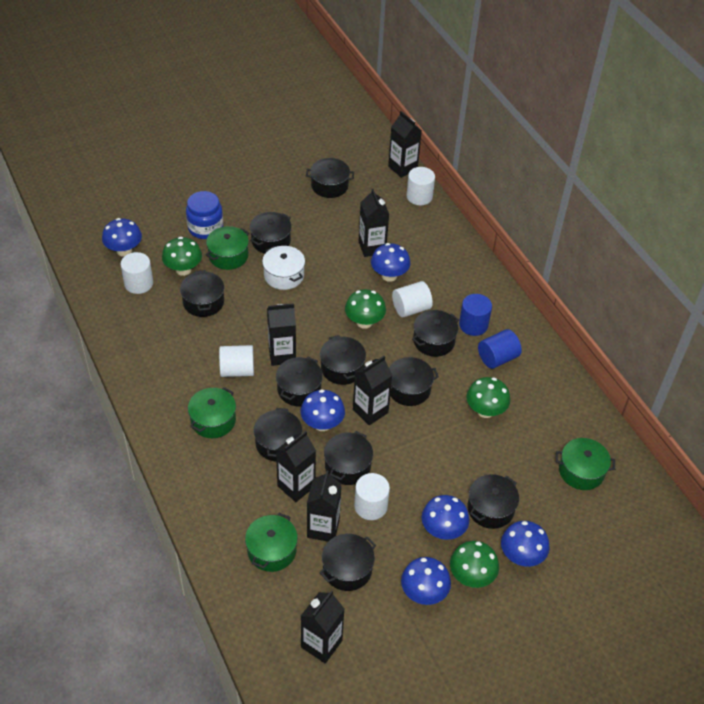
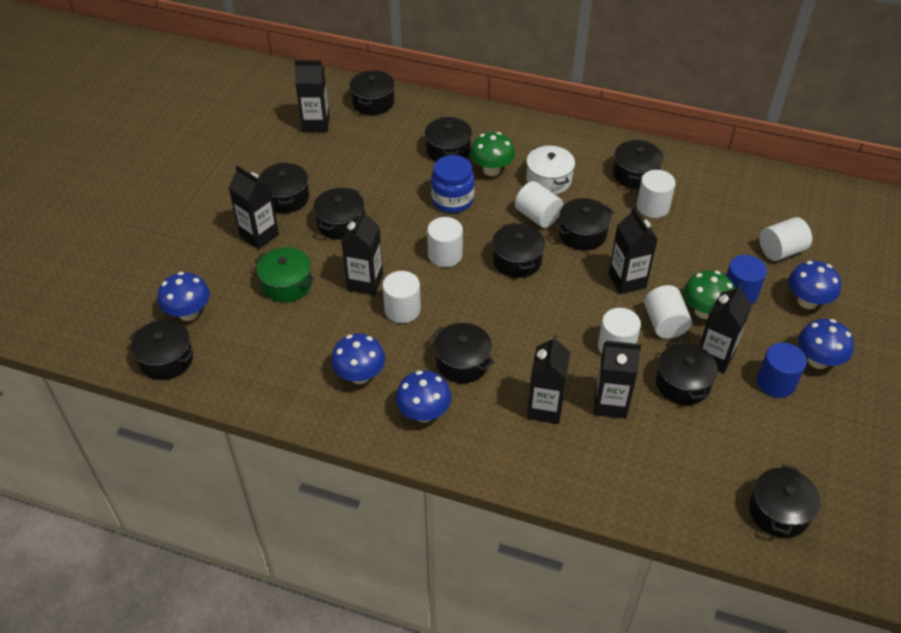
blue mushroom: [102,218,142,257] [301,389,345,431] [371,243,410,282] [401,557,451,605] [422,495,469,540] [501,521,550,567] = 6 -> [158,272,210,321] [331,333,385,384] [396,370,451,422] [788,261,841,309] [798,319,854,369] = 5
green mushroom: [162,237,202,276] [345,289,386,329] [450,541,499,588] [466,377,510,418] = 4 -> [470,132,515,176] [684,270,735,319] = 2
green pot: [188,387,236,438] [206,226,249,270] [245,513,298,572] [556,438,615,490] = 4 -> [255,247,314,303] = 1
white cylinder: [121,252,153,294] [219,345,254,377] [354,473,390,520] [392,281,433,317] [406,167,435,205] = 5 -> [383,271,421,323] [427,217,463,267] [515,181,563,228] [598,308,641,354] [637,170,676,218] [644,285,692,339] [759,217,812,261] = 7

